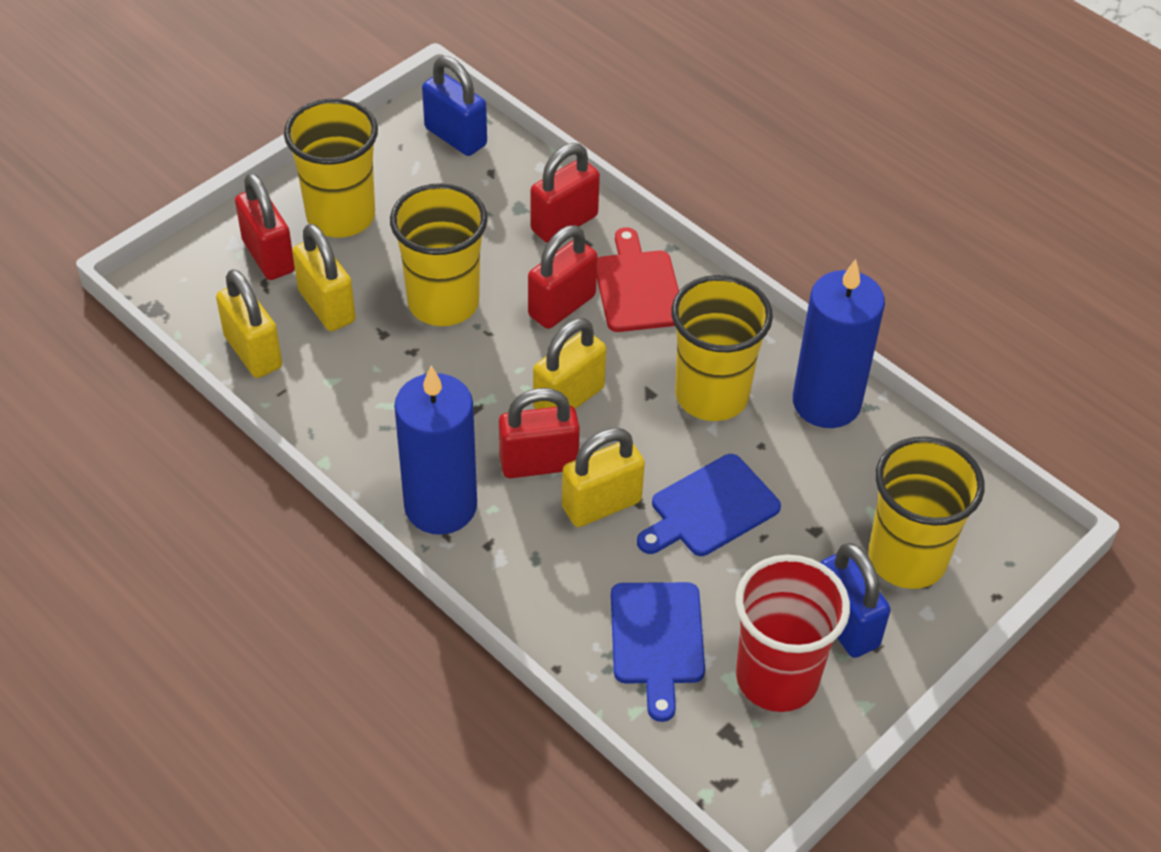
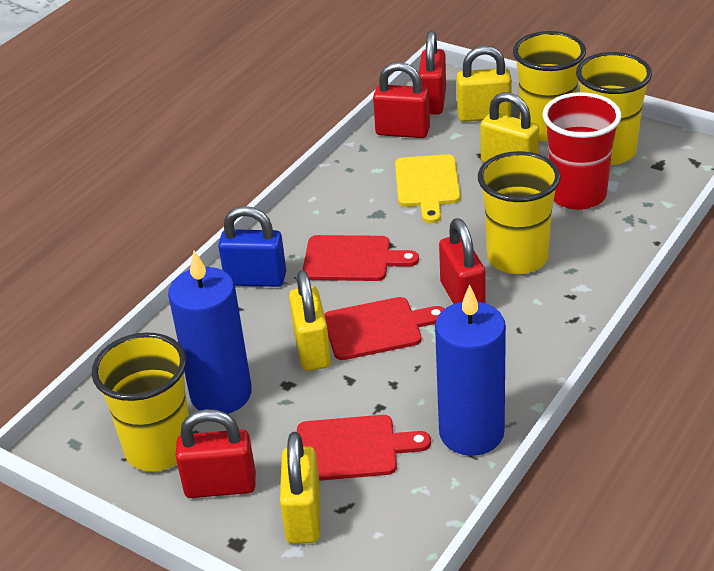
blue cutting board: [611,582,705,722] [637,454,781,556] = 2 -> none = 0
blue padlock: [422,56,487,156] [820,543,891,658] = 2 -> [218,206,286,287] = 1
red cutting board: [597,227,679,332] = 1 -> [297,415,431,481] [303,235,419,281] [324,297,445,360] = 3
yellow cutting board: none = 0 -> [395,154,461,223] = 1

